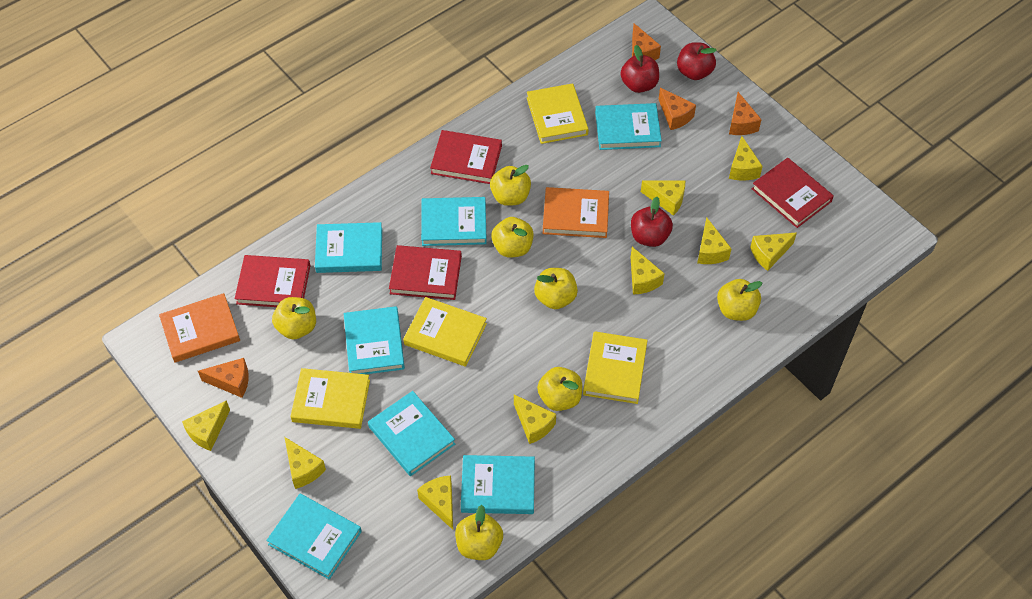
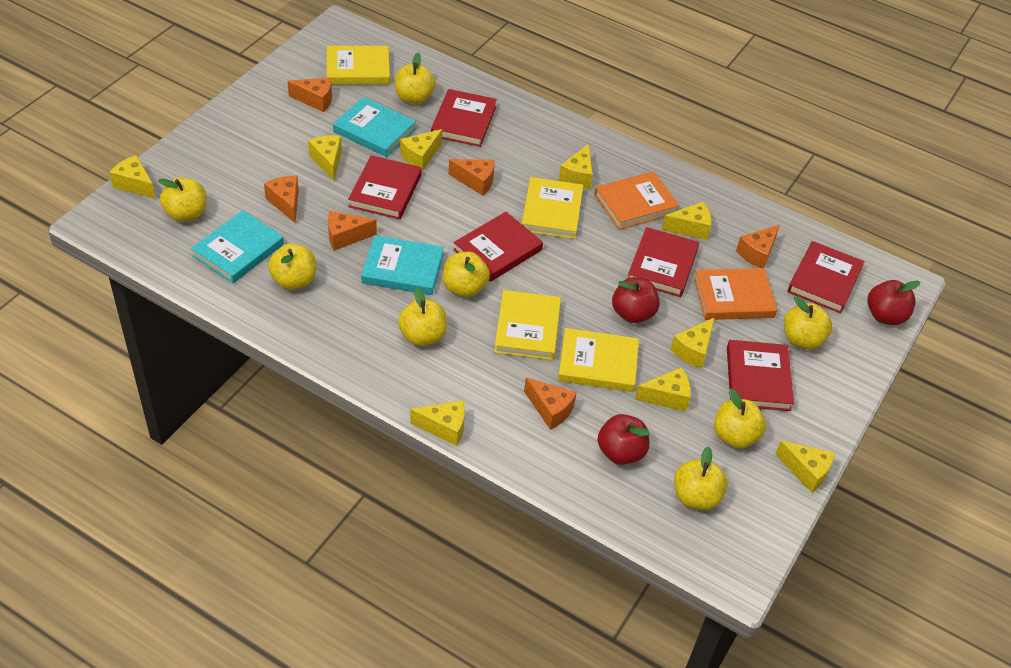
orange cheese: [198,358,249,398] [632,23,661,60] [659,87,696,130] [729,92,762,135] = 4 -> [264,176,299,223] [288,77,332,112] [328,211,377,250] [449,159,495,196] [524,377,577,430] [736,225,780,268] = 6
red book: [234,255,310,307] [389,245,462,300] [430,130,502,184] [752,158,834,228] = 4 -> [348,155,422,219] [431,89,497,147] [453,212,543,282] [628,227,699,297] [727,340,794,411] [788,241,865,314] = 6
turquoise book: [266,494,362,579] [315,222,382,273] [344,306,405,374] [368,391,455,476] [421,197,487,246] [461,455,535,514] [595,103,662,150] = 7 -> [191,210,284,283] [333,97,416,157] [361,235,444,295] = 3
yellow apple: [272,297,316,340] [455,505,503,560] [490,165,531,206] [491,217,534,257] [534,268,578,309] [537,367,582,411] [717,279,762,321] = 7 -> [158,177,206,222] [268,244,316,290] [394,53,435,104] [398,287,447,346] [443,252,490,297] [674,446,728,510] [714,389,766,448] [784,297,832,349] = 8

